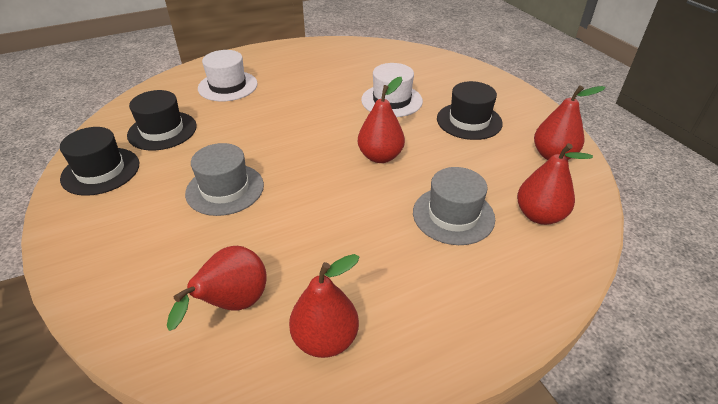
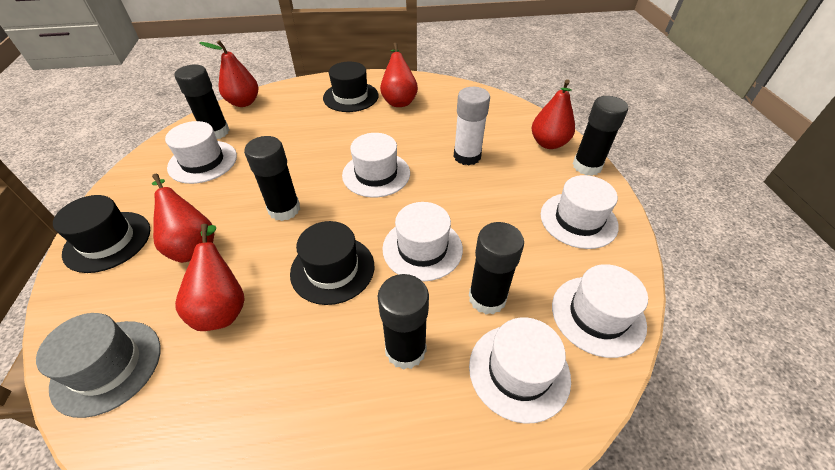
black glue stick: none = 0 -> [174,65,230,139] [244,136,300,221] [377,274,429,370] [469,222,524,315] [573,96,628,176] = 5
grey hat: [185,143,264,216] [413,167,495,245] = 2 -> [36,313,161,418] = 1
white glue stick: none = 0 -> [454,87,490,165] = 1
white hat: [198,50,258,102] [361,63,423,117] = 2 -> [165,121,237,184] [342,133,410,197] [383,202,463,281] [469,317,571,423] [541,175,619,249] [552,264,648,358] = 6

